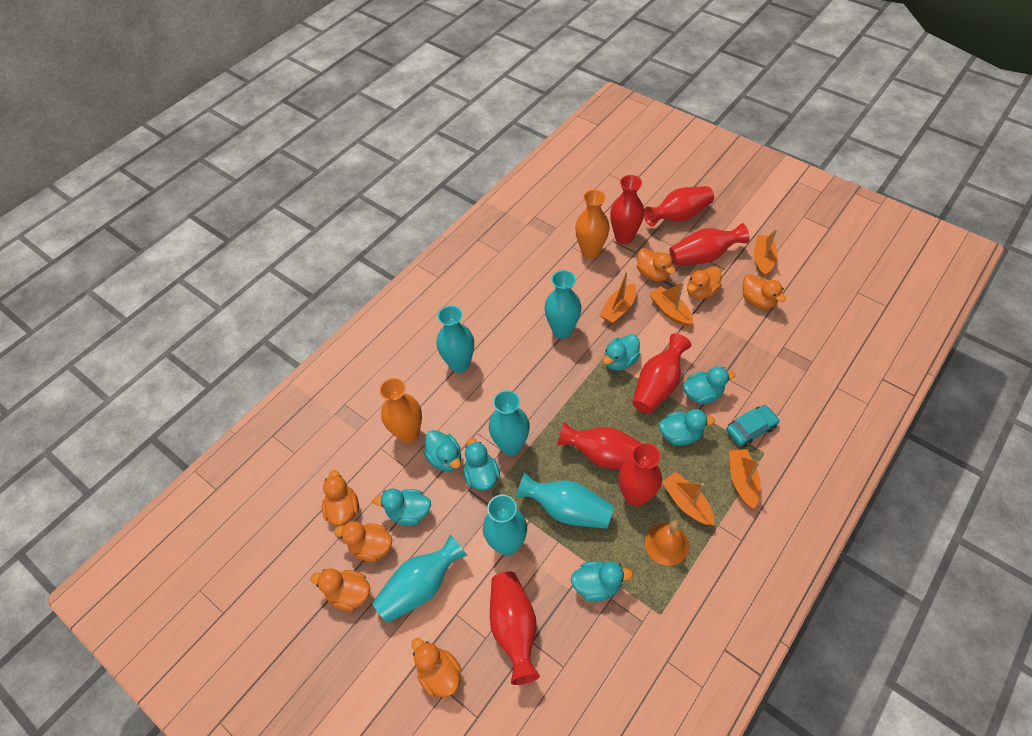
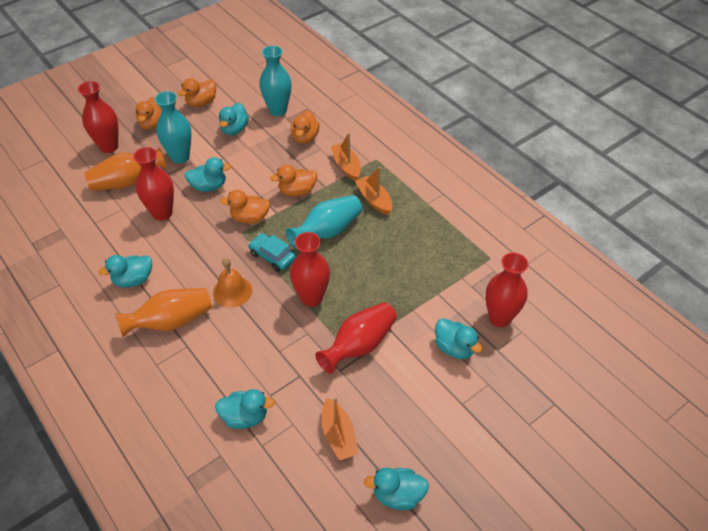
orange boat: [600,272,636,324] [649,282,693,327] [662,472,714,525] [729,449,761,509] [754,229,777,277] = 5 -> [322,397,359,461] [331,133,361,181] [355,167,392,215] = 3
orange duck: [311,568,370,611] [322,470,359,526] [334,521,392,562] [412,638,462,697] [637,248,675,281] [687,266,722,300] [743,274,786,309] = 7 -> [135,97,162,130] [178,78,216,107] [220,190,270,224] [270,165,317,197] [291,110,320,144] = 5
red vase: [490,571,540,685] [557,422,641,469] [610,175,644,245] [618,443,662,507] [632,333,691,414] [644,186,714,227] [669,223,750,265] = 7 -> [78,81,119,153] [133,147,174,221] [290,232,330,307] [315,302,397,374] [486,252,528,327] = 5
turquoise duck: [373,488,431,525] [423,430,461,472] [463,438,500,491] [571,561,633,602] [603,334,640,371] [659,409,715,446] [683,366,735,404] = 7 -> [99,255,152,288] [185,157,231,192] [215,389,275,429] [219,103,249,135] [364,467,429,510] [435,318,482,359] = 6
turquoise vase: [372,534,468,623] [436,306,474,373] [483,495,527,556] [489,390,530,456] [516,473,614,529] [544,270,581,339] = 6 -> [155,91,192,163] [259,46,292,116] [286,195,362,249] = 3

